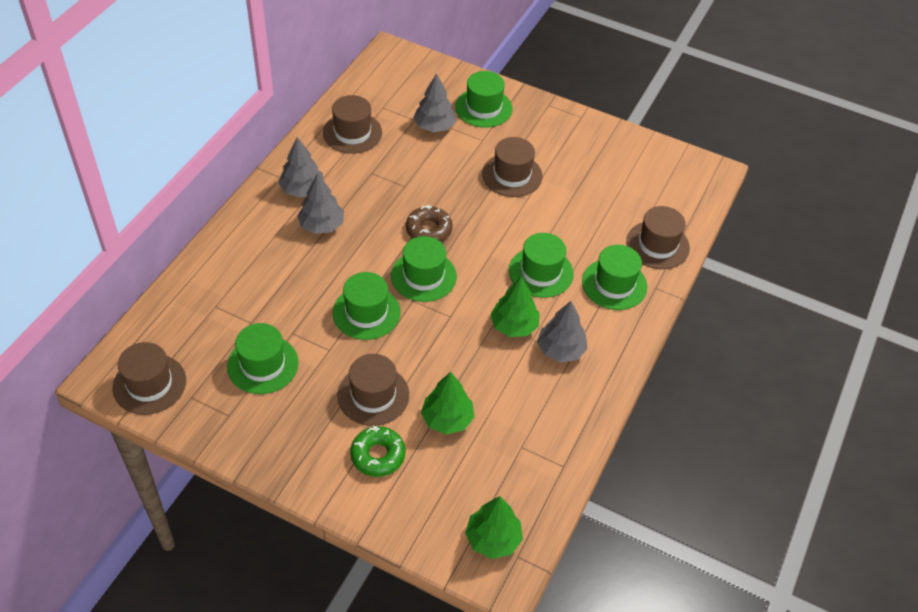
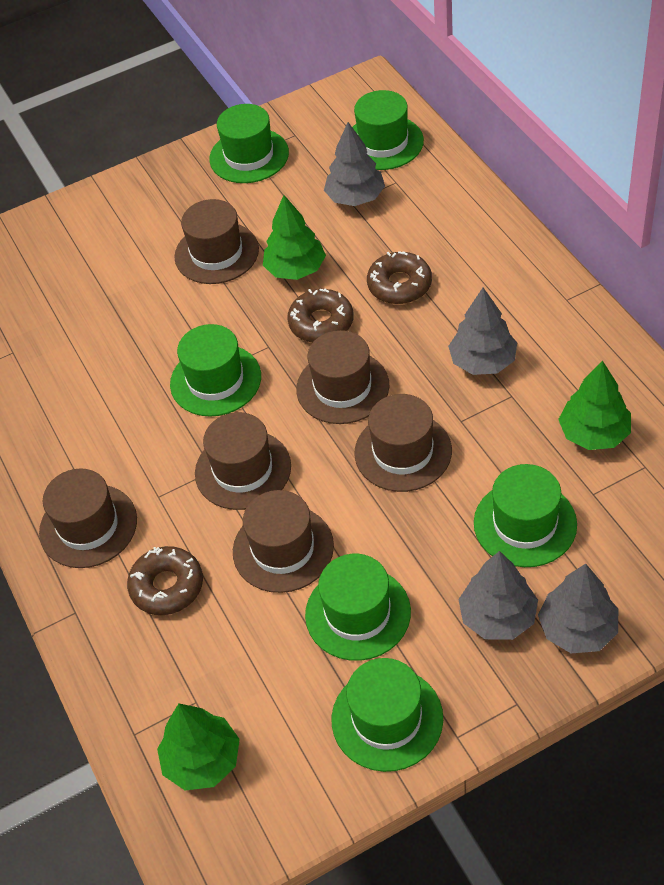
brown donut: [406,205,453,242] = 1 -> [127,546,203,615] [287,289,354,342] [367,251,432,304] = 3
brown hat: [112,342,186,415] [323,95,382,154] [337,354,409,426] [482,137,542,197] [626,206,690,269] = 5 -> [39,468,137,568] [174,199,259,284] [195,412,291,510] [233,490,334,593] [296,330,390,424] [354,394,452,492] = 6
green donut: [350,426,405,477] = 1 -> none = 0

